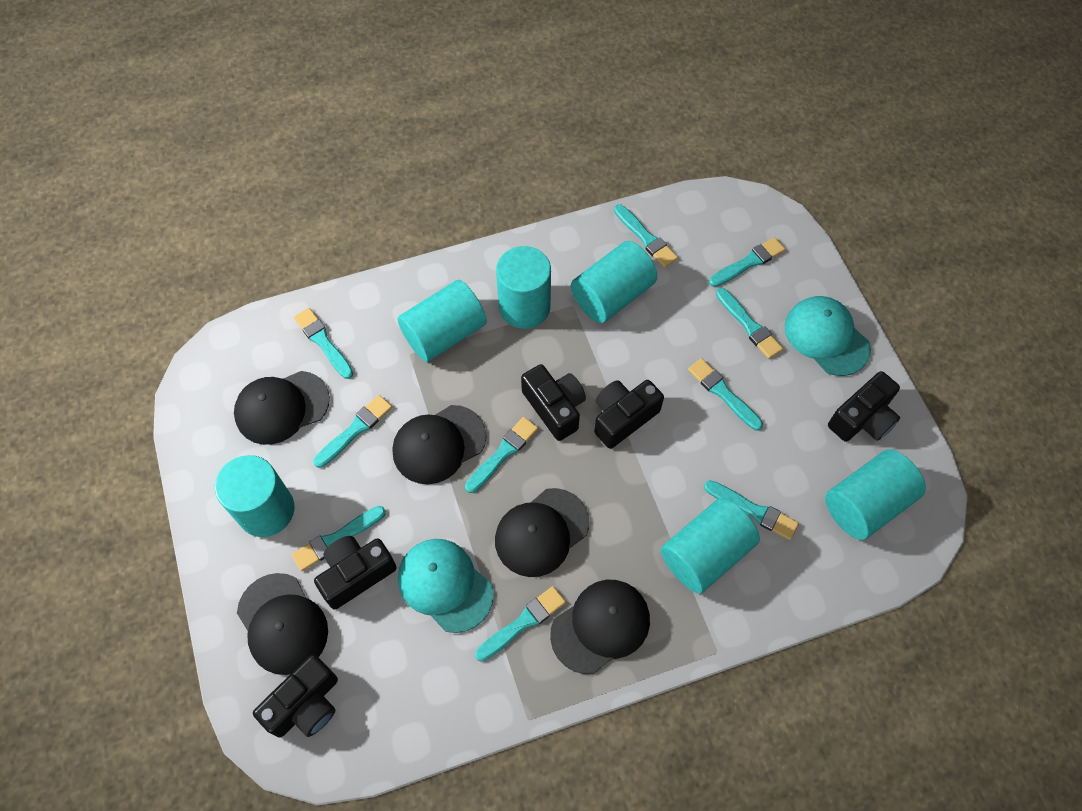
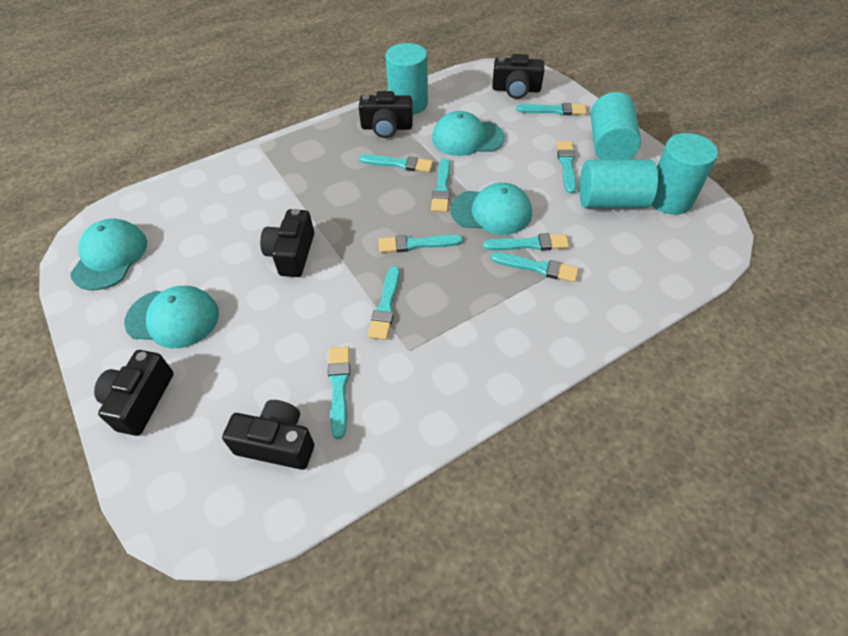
black cap: [234,371,330,445] [237,573,328,675] [393,405,486,484] [495,488,590,577] [550,580,650,674] = 5 -> none = 0
turquoise brush: [292,506,386,571] [294,308,354,379] [313,395,392,468] [465,417,538,493] [475,586,566,662] [614,204,678,268] [688,358,763,431] [704,480,799,540] [709,237,785,287] [716,288,783,359] = 10 -> [328,346,350,439] [359,154,433,172] [368,266,400,340] [379,235,463,253] [431,158,450,212] [483,233,569,251] [491,252,579,282] [516,103,587,115] [557,141,576,194] = 9
turquoise cap: [398,539,494,633] [785,296,871,376] = 2 -> [70,219,147,290] [124,286,219,348] [432,111,505,156] [451,183,532,235] = 4
turquoise cylinder: [215,455,294,537] [398,280,487,362] [496,246,551,329] [571,241,657,323] [661,498,760,594] [825,449,926,540] = 6 -> [386,43,428,115] [579,159,658,208] [591,92,641,160] [652,133,718,214] = 4

